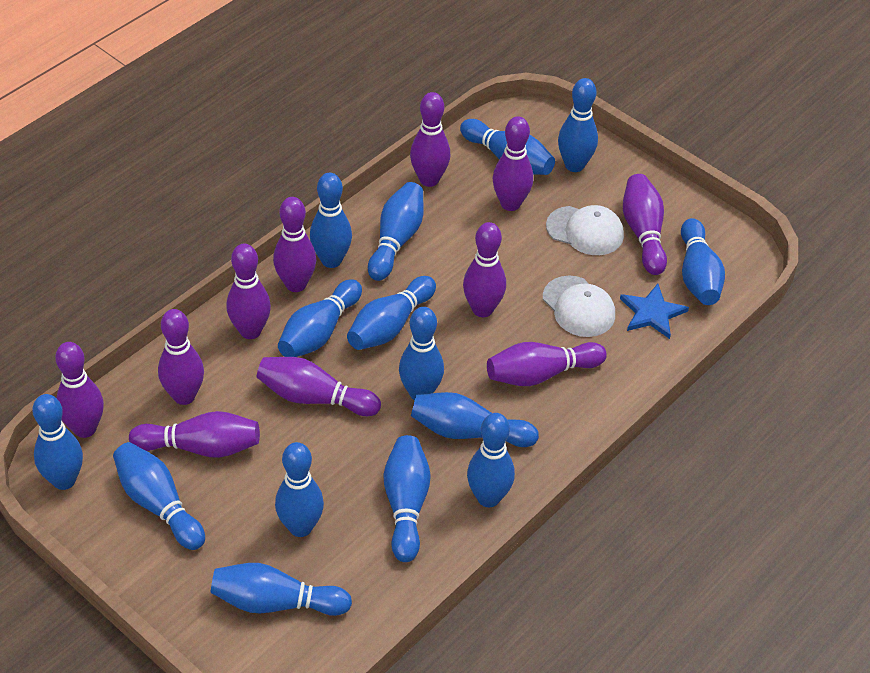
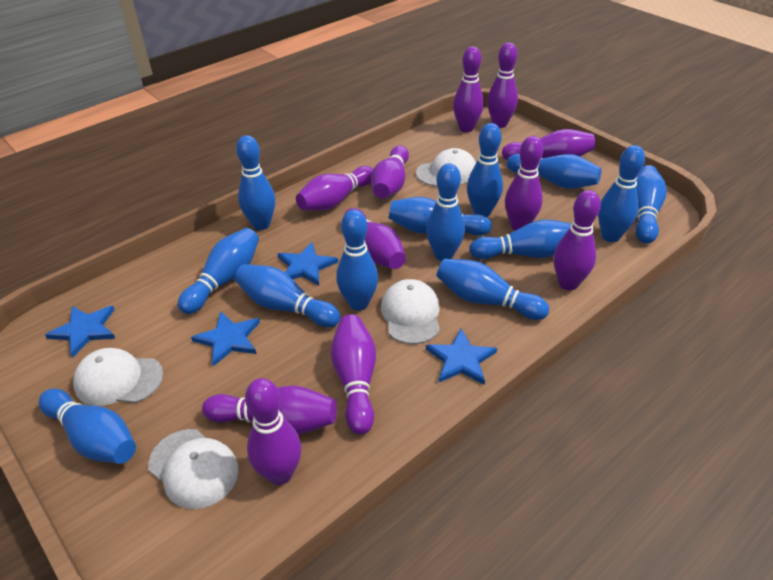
blue bowling pin: [32,394,83,490] [113,442,205,550] [210,563,352,616] [275,442,324,537] [278,279,362,357] [310,173,352,268] [347,276,436,350] [368,182,424,281] [384,435,431,562] [399,307,444,400] [411,392,539,447] [460,119,555,175] [467,413,515,507] [558,78,598,172] [681,218,725,305] = 15 -> [39,389,136,464] [178,228,259,314] [235,264,340,327] [236,135,275,230] [336,210,378,311] [389,197,492,236] [426,163,465,261] [437,259,549,320] [467,123,503,217] [469,220,571,259] [507,154,602,188] [598,145,645,242] [635,165,667,244] = 13
blue star: [620,284,689,339] = 1 -> [45,306,115,358] [191,311,260,366] [278,242,338,286] [426,328,497,385] = 4
white cap: [543,276,615,337] [546,205,624,255] = 2 -> [73,348,163,406] [148,429,239,509] [381,279,440,344] [416,148,476,186] = 4

